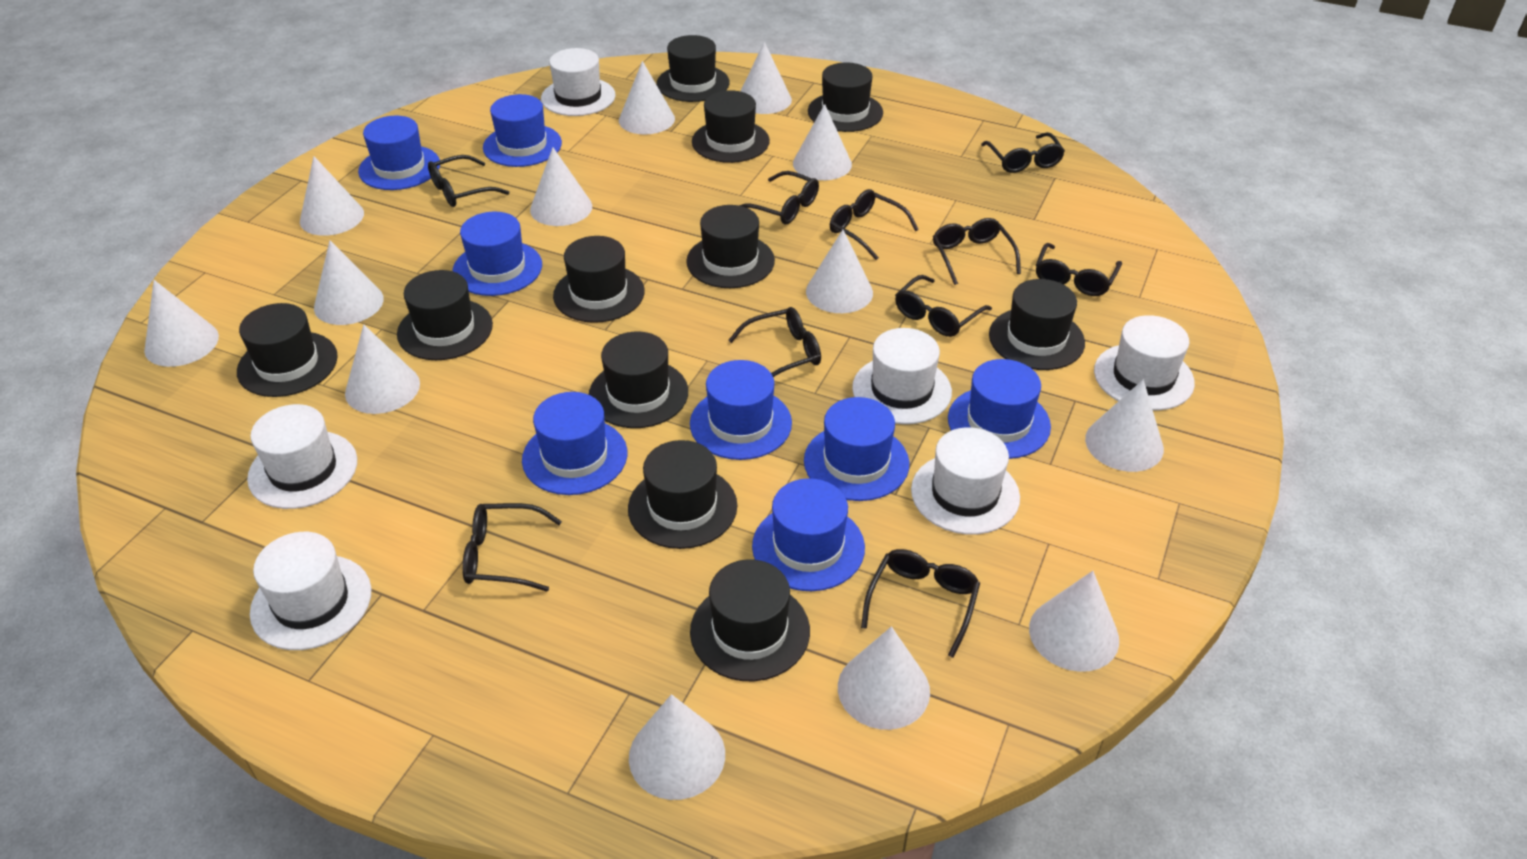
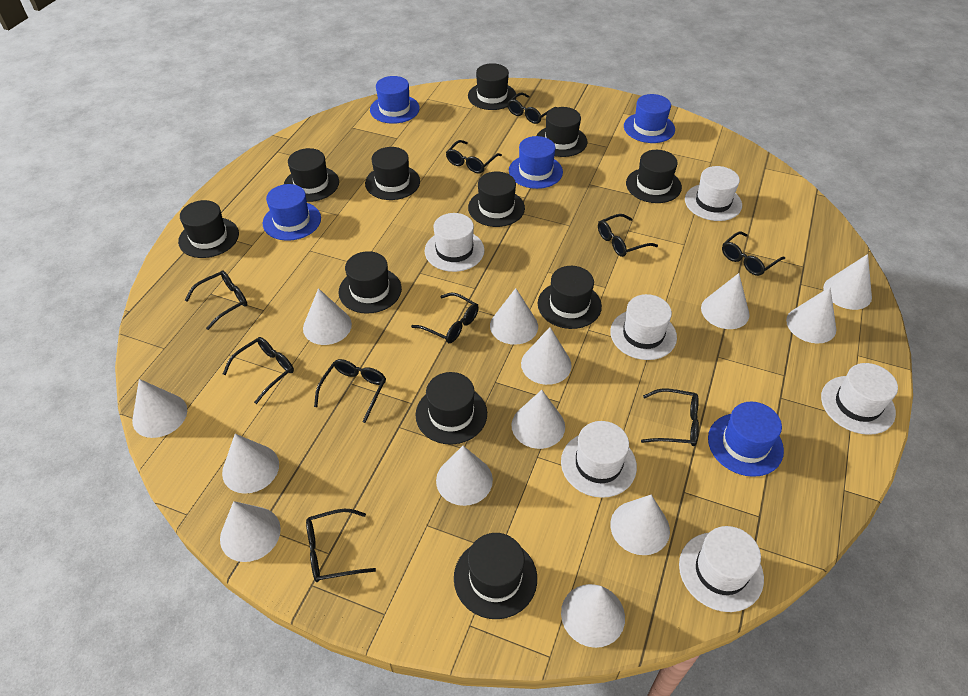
blue hat: [358,116,440,190] [453,212,542,296] [483,94,562,167] [522,392,627,495] [690,360,792,460] [752,478,865,591] [804,397,909,501] [948,359,1051,459] = 8 -> [263,184,321,241] [370,76,420,124] [509,136,563,189] [624,94,675,143] [708,402,784,477] = 5

